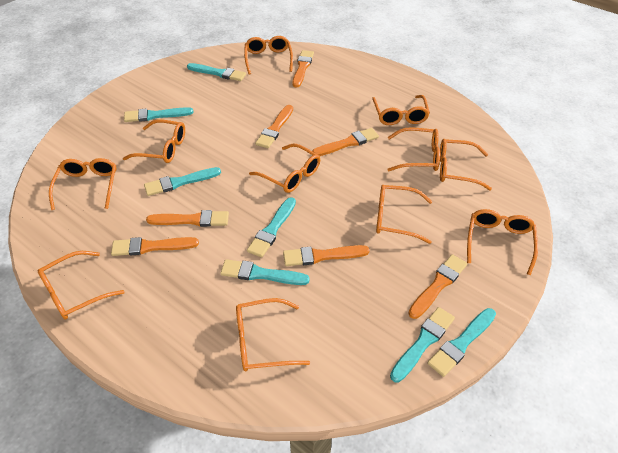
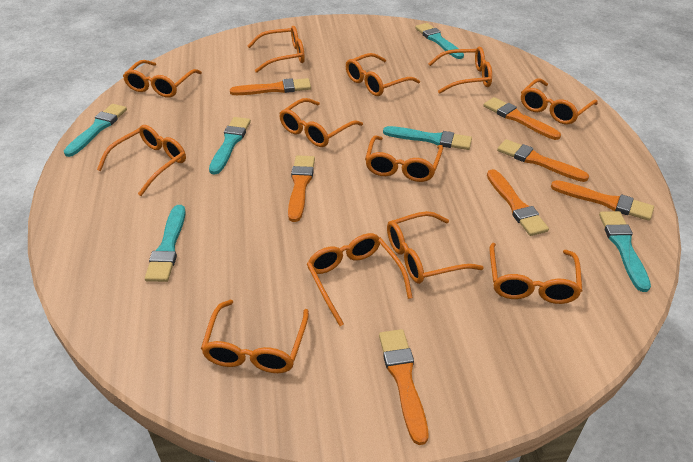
orange glasses: [38,251,124,320] [49,158,117,210] [123,119,185,163] [236,298,310,371] [244,36,293,75] [249,144,320,193] [372,95,430,125] [376,185,432,244] [387,127,440,171] [440,139,492,190] [467,209,538,275] = 11 -> [97,125,186,196] [123,60,202,98] [201,300,309,373] [248,26,305,73] [279,98,363,147] [307,233,413,326] [346,53,420,96] [365,135,443,182] [387,211,484,284] [428,47,492,94] [490,243,582,304] [521,78,598,124] = 12
turquoise brush: [124,107,193,122] [144,167,221,196] [187,63,246,81] [220,259,310,285] [247,197,296,257] [390,307,455,382] [427,308,496,377] = 7 -> [64,104,127,157] [145,205,186,282] [209,117,251,174] [383,126,472,150] [415,23,464,59] [599,211,651,292] = 6

